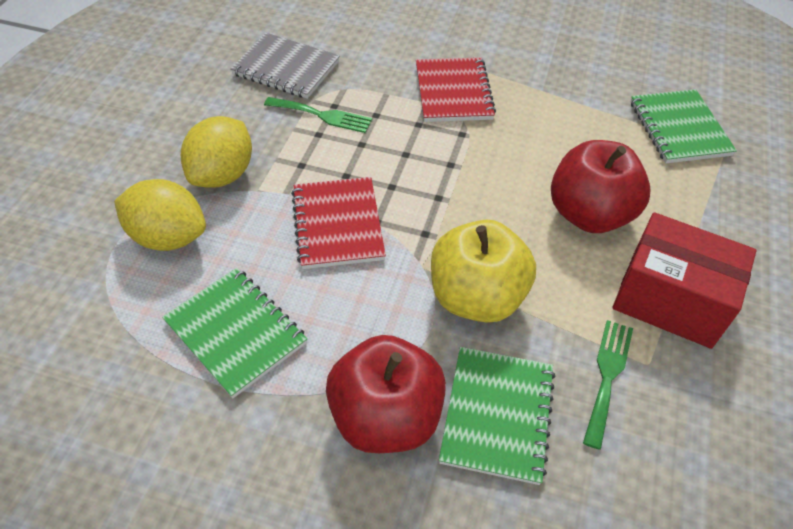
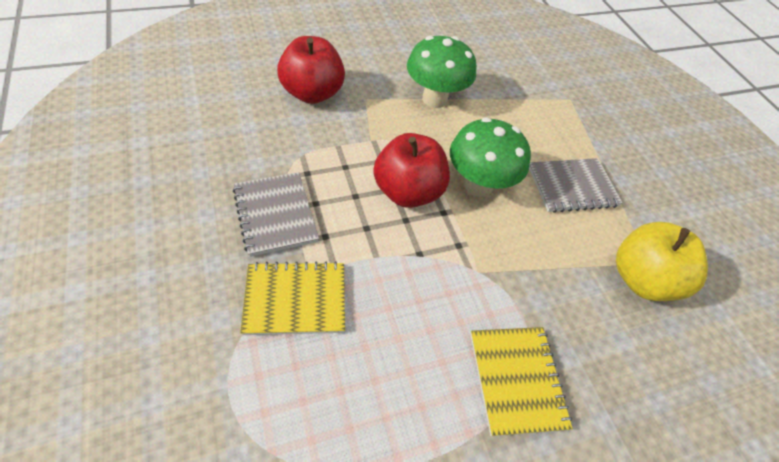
green fork: [264,97,372,133] [583,320,633,450] = 2 -> none = 0
green mushroom: none = 0 -> [407,36,477,108] [450,117,531,197] = 2
green notebook: [162,268,307,398] [439,347,555,485] [630,89,737,163] = 3 -> none = 0
grey notebook: [230,33,340,99] = 1 -> [233,172,319,257] [529,158,622,213] = 2
red box: [613,212,756,349] = 1 -> none = 0
red notebook: [291,177,386,269] [416,57,496,122] = 2 -> none = 0
yellow lemon: [114,179,206,251] [181,116,252,188] = 2 -> none = 0
yellow notebook: none = 0 -> [240,261,345,335] [470,327,573,436] = 2

